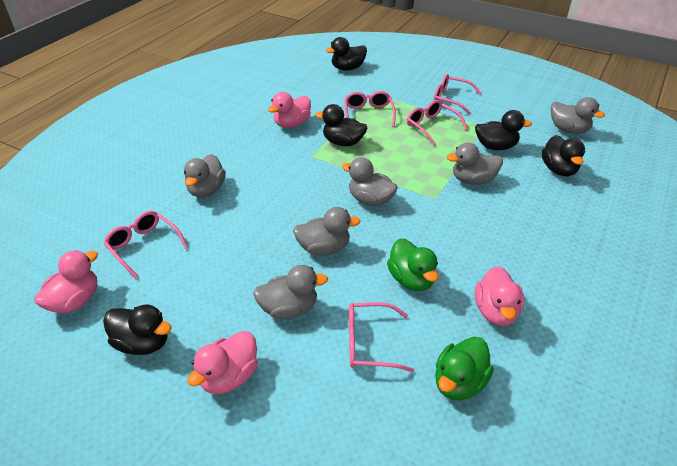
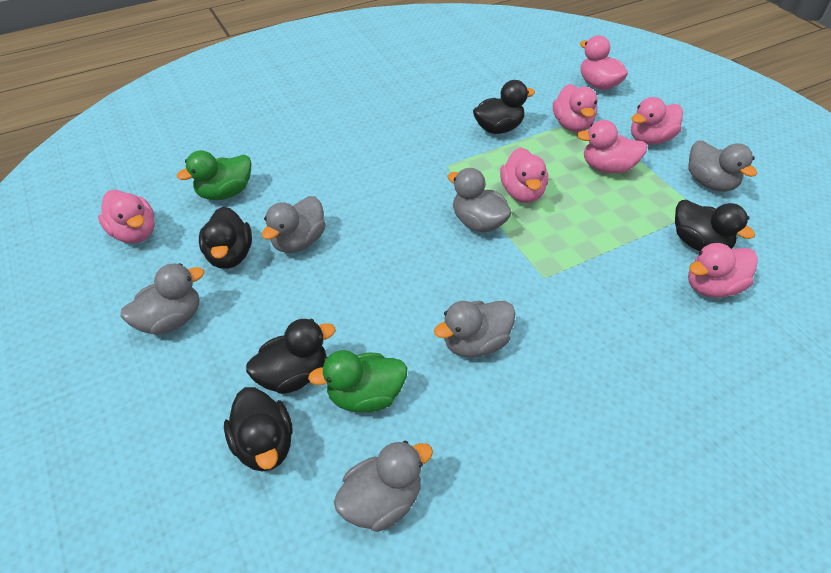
pink duck: [34,250,98,313] [187,331,258,394] [268,92,311,128] [475,266,524,326] = 4 -> [98,190,155,243] [500,147,548,203] [553,84,598,132] [577,120,648,173] [580,35,628,90] [631,97,683,145] [688,243,758,298] = 7
pink glasses: [104,211,188,279] [345,91,396,127] [349,302,415,372] [407,100,468,146] [434,74,482,115] = 5 -> none = 0

